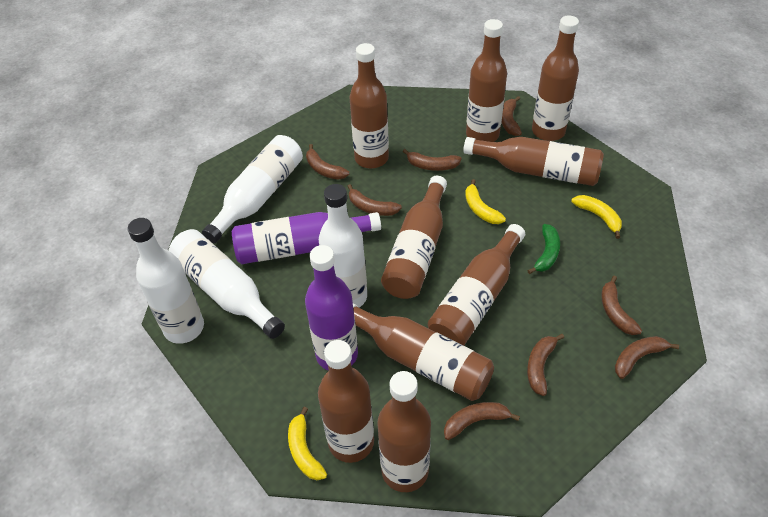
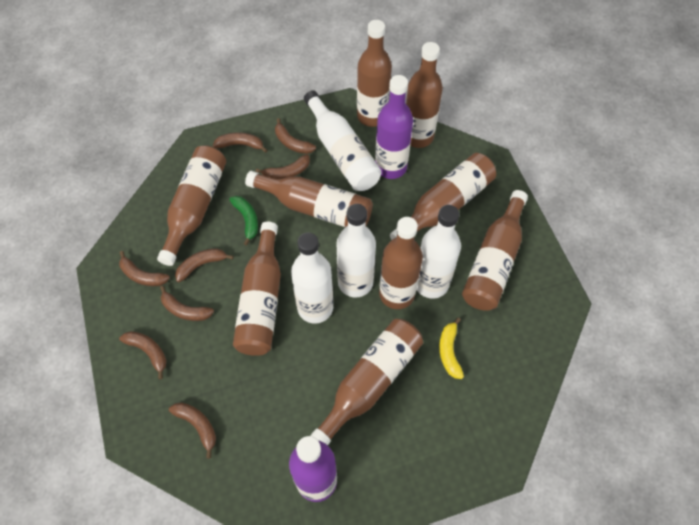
yellow banana: [288,407,327,480] [465,179,506,224] [571,195,622,239] = 3 -> [439,317,464,379] = 1

